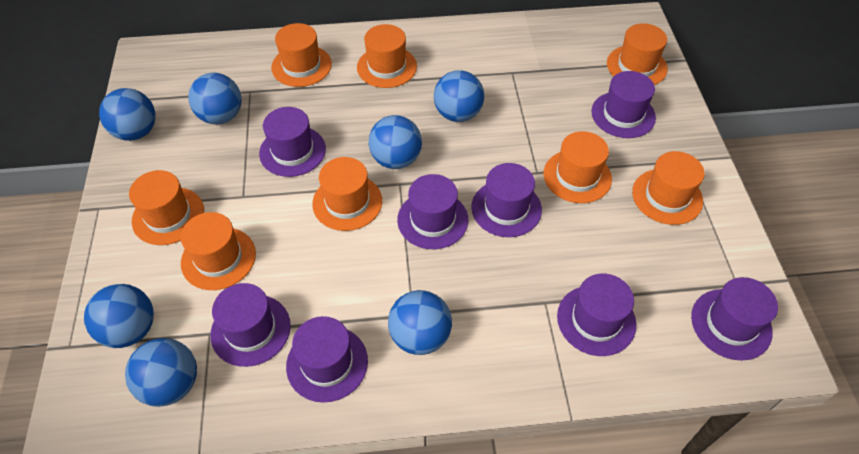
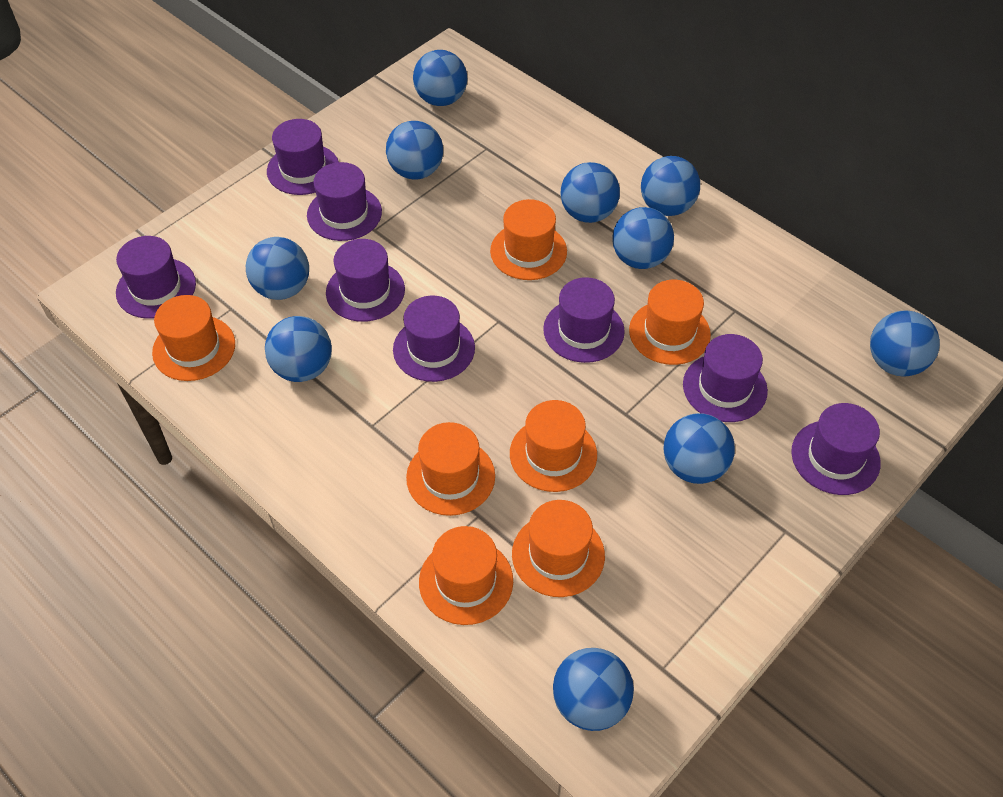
blue ball: [84,284,154,348] [99,88,156,141] [125,338,197,407] [188,73,242,124] [369,115,422,169] [388,290,452,355] [434,70,484,122] = 7 -> [246,237,309,300] [265,316,332,382] [386,121,443,179] [413,50,467,106] [553,648,634,731] [561,162,620,223] [612,207,674,269] [641,156,700,216] [664,413,735,484] [870,310,940,377] = 10
orange hat: [129,170,204,245] [181,212,256,290] [271,23,332,87] [312,157,382,231] [357,24,417,88] [544,131,612,203] [607,23,668,85] [632,151,705,225] = 8 -> [152,295,235,381] [406,422,495,516] [419,526,513,625] [490,199,567,280] [510,400,597,492] [512,500,605,597] [629,280,711,365] = 7

